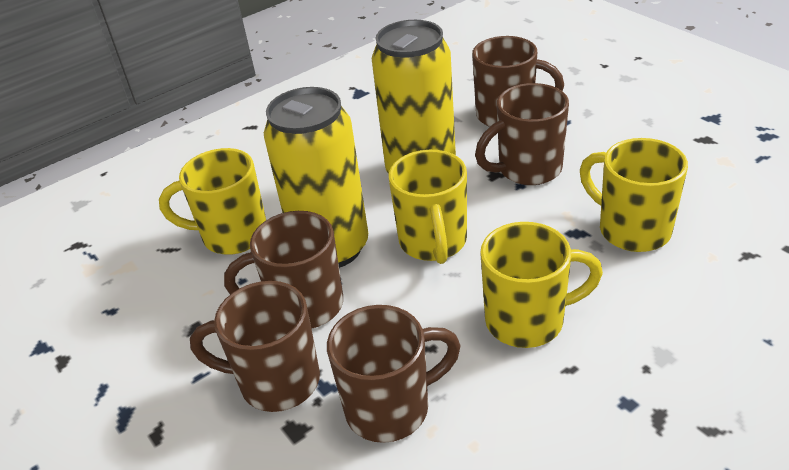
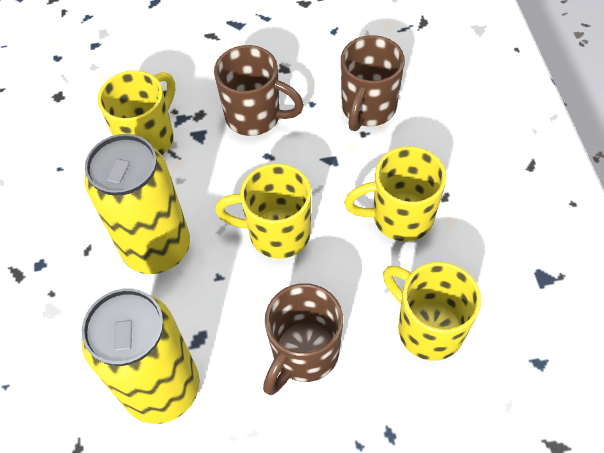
brown mug: [190,281,320,412] [224,211,343,329] [327,305,461,443] [472,36,564,127] [475,83,569,185] = 5 -> [214,45,304,136] [263,283,343,395] [341,35,405,131] = 3

